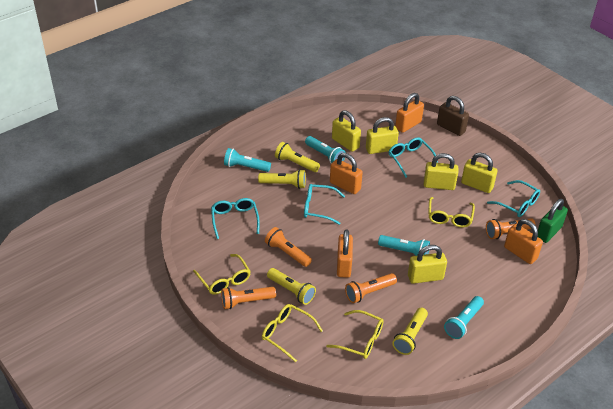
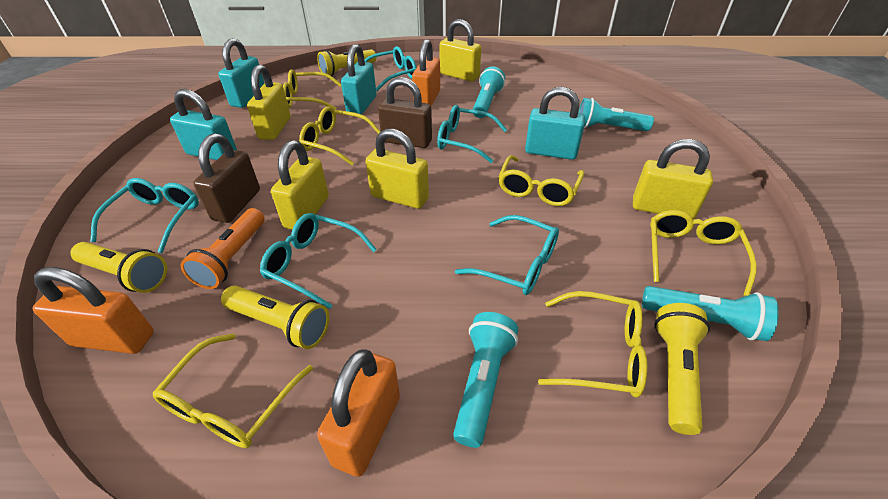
brown padlock: [437,96,469,136] = 1 -> [193,133,260,223] [378,77,432,148] = 2
green padlock: [538,199,568,243] = 1 -> none = 0
orange flashlight: [221,287,276,309] [265,227,312,267] [345,273,397,303] [486,218,536,239] = 4 -> [181,208,265,289] = 1
orange padlock: [330,153,363,194] [337,229,353,278] [395,93,424,133] [504,219,543,264] = 4 -> [32,267,154,354] [317,349,400,477] [412,39,440,106] = 3
turquoise glasses: [211,198,260,239] [304,184,345,225] [388,137,438,178] [487,180,540,217] = 4 -> [90,178,199,253] [260,213,377,309] [365,46,417,91] [437,105,507,163] [455,215,559,295] = 5
turquoise padlock: none = 0 -> [170,89,237,160] [218,38,264,108] [341,44,377,115] [525,87,585,160] = 4
yellow glasses: [193,254,251,295] [262,304,323,363] [326,310,384,359] [428,197,475,228] = 4 -> [153,333,313,448] [283,70,341,110] [299,106,380,165] [498,155,584,206] [538,291,647,398] [650,210,757,296] = 6

